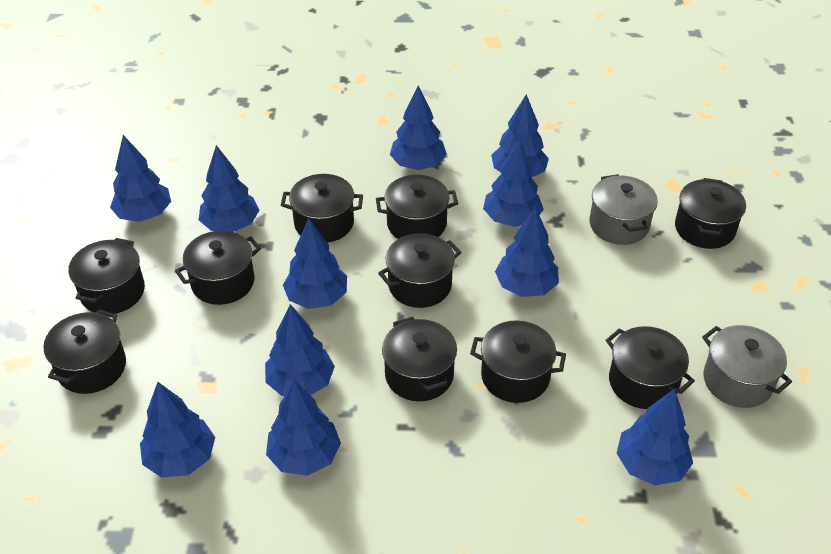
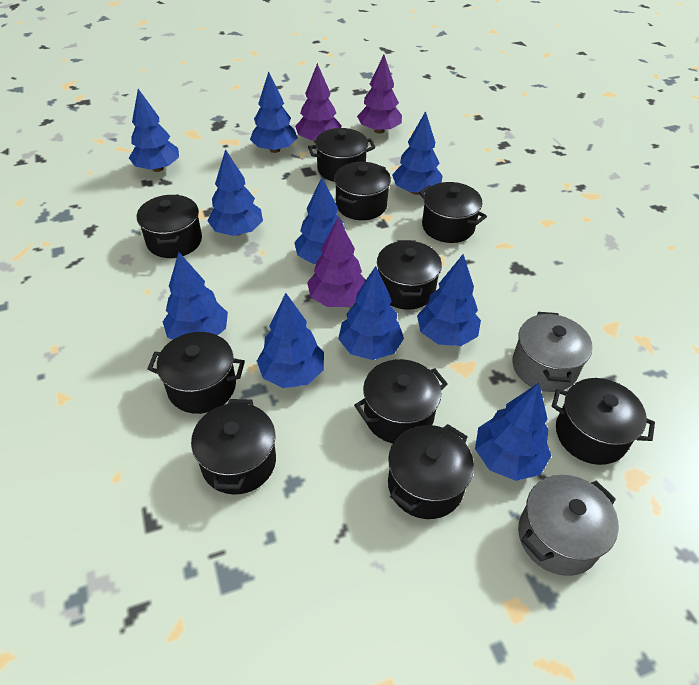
blue tree: [110,135,171,222] [140,382,215,478] [199,145,259,232] [265,304,335,396] [266,380,341,476] [283,218,347,309] [390,85,447,170] [483,139,544,227] [491,94,549,177] [495,207,559,297] [617,389,693,485] = 11 -> [129,89,179,172] [163,252,228,340] [207,149,263,236] [250,71,298,153] [257,293,324,388] [294,177,345,264] [338,266,404,360] [392,111,443,195] [417,254,481,346] [475,383,551,481] = 10
purple tree: none = 0 -> [295,63,342,143] [307,217,366,307] [357,55,402,134] = 3

